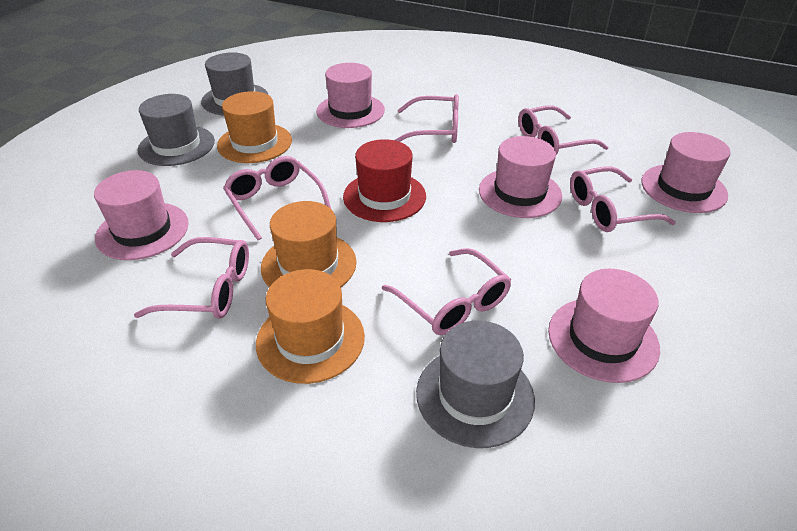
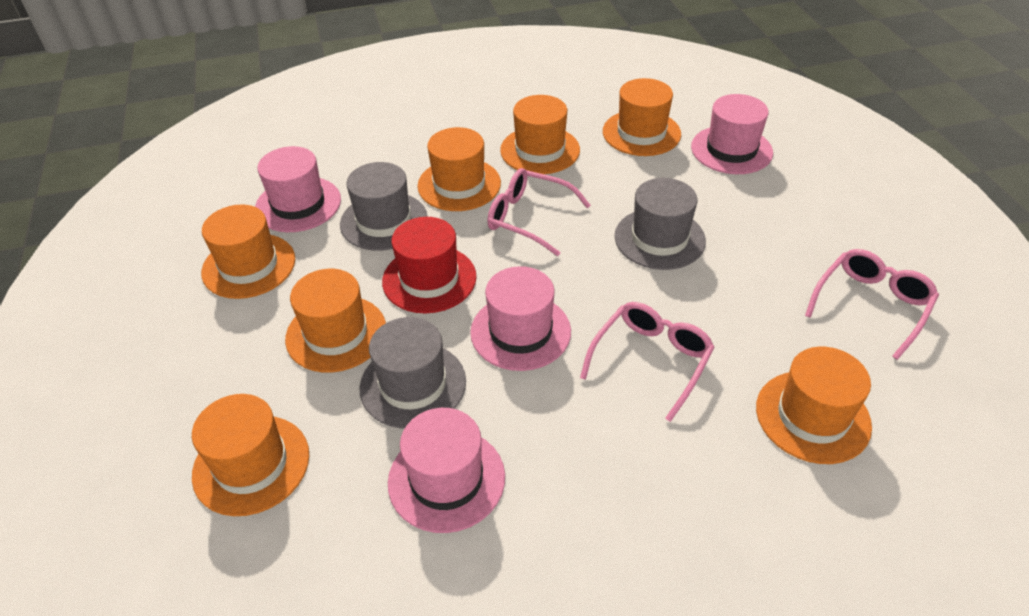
orange hat: [217,91,292,163] [256,269,365,384] [261,201,357,287] = 3 -> [192,394,309,516] [201,204,295,299] [285,269,386,373] [418,127,501,211] [500,95,580,174] [603,78,681,156] [756,347,872,464] = 7
pink glasses: [134,237,249,319] [223,156,332,240] [382,248,511,335] [395,94,459,143] [518,105,609,155] [570,166,676,232] = 6 -> [487,168,591,256] [580,302,715,422] [805,249,939,360] = 3
pink hat: [94,170,189,260] [317,63,385,128] [479,136,562,218] [548,269,660,383] [641,132,731,213] = 5 -> [255,146,341,232] [388,408,505,533] [470,266,571,371] [691,94,773,174] = 4

